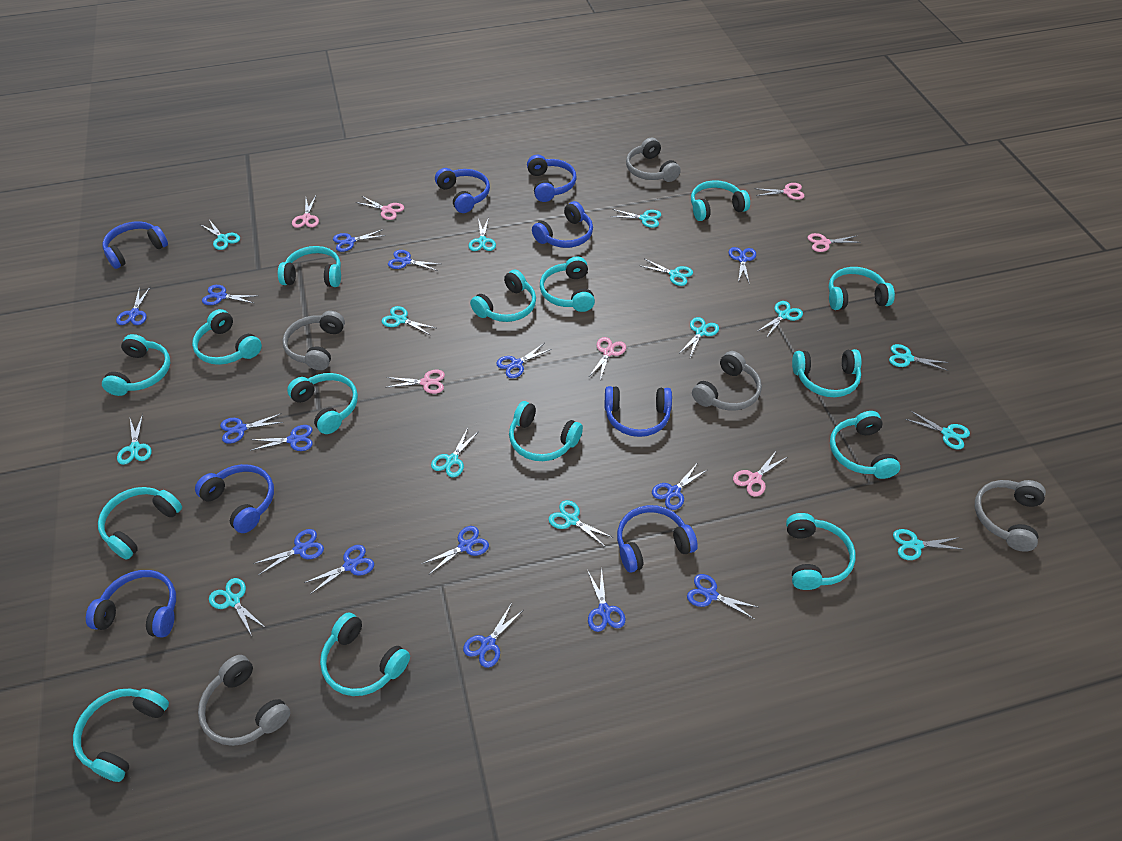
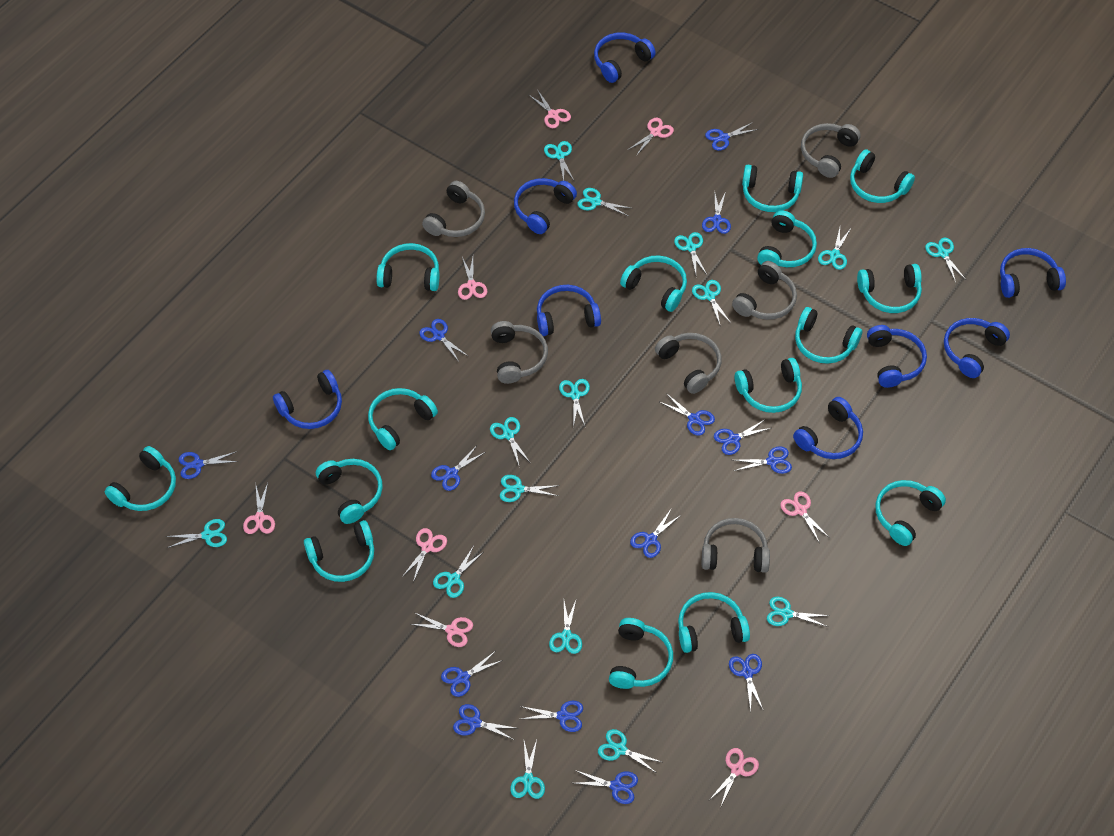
blue scissors: [116,286,151,325] [202,285,255,305] [220,413,284,444] [250,425,313,451] [253,529,324,575] [304,545,374,594] [333,229,386,252] [388,250,439,271] [422,526,489,574] [463,603,522,668] [496,343,552,378] [588,567,626,632] [652,464,707,510] [687,574,759,619] [729,247,756,282] = 15 -> [179,451,239,479] [419,319,468,362] [431,445,485,491] [441,652,503,697] [453,704,515,740] [520,700,583,732] [575,770,638,804] [630,509,681,558] [660,393,715,436] [702,192,731,234] [705,122,758,151] [714,419,771,455] [729,654,764,712] [734,446,792,474] = 14
grey headphones: [198,655,290,746] [282,311,345,370] [626,138,681,182] [692,351,762,411] [975,480,1046,552] = 5 -> [422,181,485,237] [491,321,548,384] [655,333,722,394] [702,518,770,573] [732,261,797,320] [801,123,861,178] = 6
pink scissors: [292,196,319,228] [356,196,404,220] [385,370,445,394] [590,337,626,380] [733,450,787,497] [754,183,804,200] [808,233,861,252] = 7 -> [243,483,275,534] [402,528,447,582] [411,613,473,647] [458,257,487,300] [529,91,571,128] [628,118,674,156] [709,748,759,806] [780,491,830,542] = 8
turquoise scissors: [117,414,152,465] [200,221,240,250] [209,578,264,636] [381,306,435,335] [431,428,479,477] [469,218,496,251] [548,500,612,546] [610,209,661,228] [641,259,693,286] [680,317,719,357] [758,301,803,337] [889,344,949,371] [893,529,964,560] [905,410,970,450] = 14 -> [166,519,227,548] [433,546,483,598] [490,417,530,465] [500,475,559,502] [510,740,545,799] [544,141,575,182] [549,600,582,654] [559,379,590,427] [577,188,631,216] [598,729,661,772] [674,232,708,276] [692,280,731,324] [767,597,830,627] [818,228,850,270] [925,238,966,282] = 15

